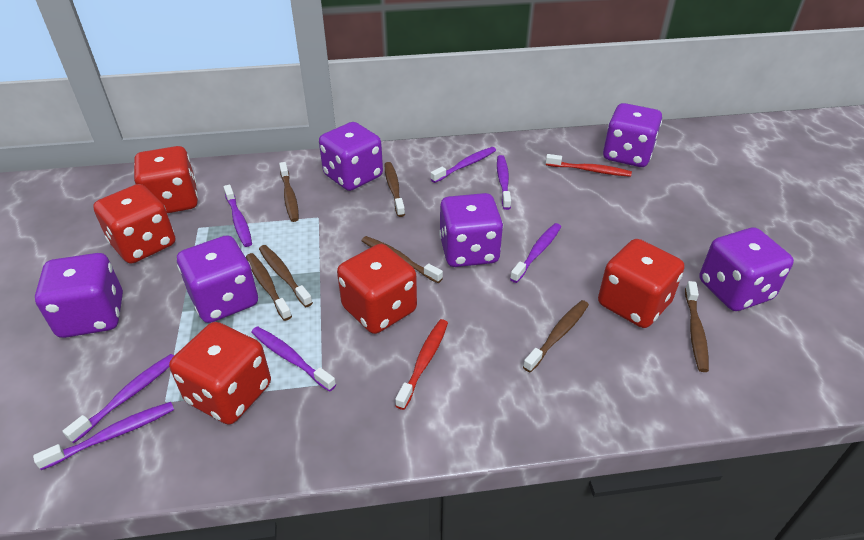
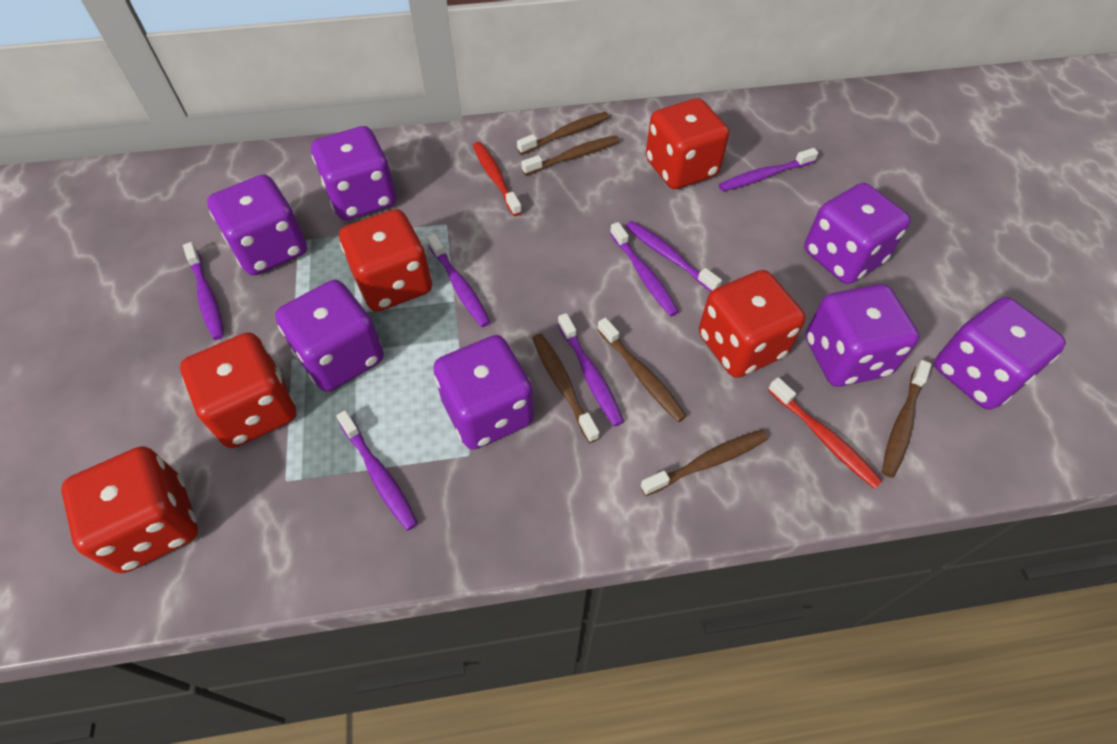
brown toothbrush: [246,253,292,321] [259,245,313,307] [279,162,299,222] [362,236,443,283] [384,162,405,217] [523,300,589,372] [685,281,709,372] = 7 -> [517,112,609,155] [521,135,620,176] [532,333,600,443] [597,317,687,422] [640,430,768,496] [882,360,932,478] = 6
purple dice: [35,253,123,338] [177,235,258,323] [319,122,383,191] [439,193,503,267] [603,103,662,167] [699,227,794,311] = 6 -> [207,175,307,275] [275,280,384,392] [311,126,396,220] [433,335,534,450] [804,183,911,284] [805,284,920,387] [934,297,1066,410] = 7

